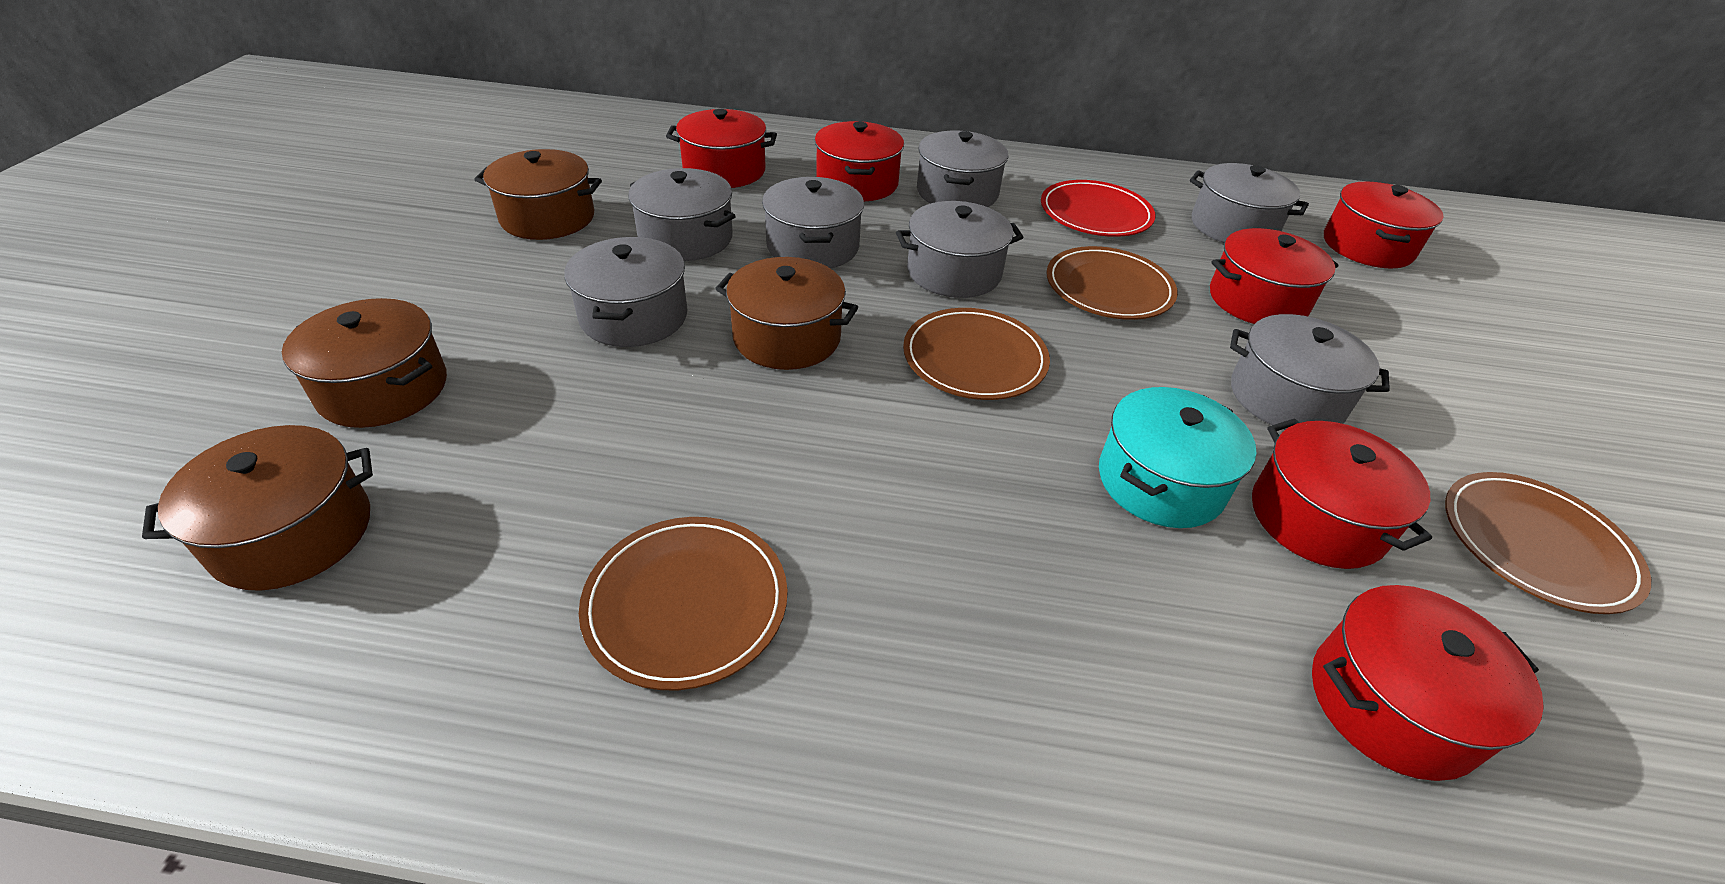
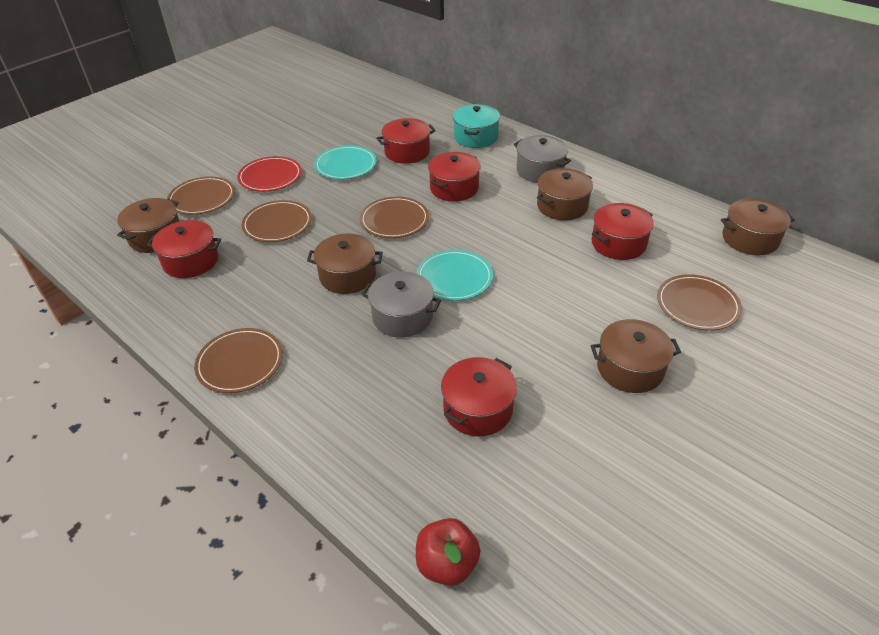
brown plate: [579,517,788,690] [903,308,1050,400] [1046,246,1178,320] [1445,472,1651,614] = 4 -> [167,177,235,215] [194,328,283,393] [242,200,312,242] [360,197,429,238] [657,274,742,331] = 5
brown pot: [142,425,373,591] [282,298,447,428] [474,149,602,240] [715,257,858,370] = 4 -> [117,198,179,253] [307,233,383,294] [537,168,593,221] [591,319,681,393] [721,199,795,255] = 5
grey pot: [564,237,688,347] [628,168,736,261] [762,177,864,268] [896,201,1024,298] [917,131,1009,207] [1190,163,1309,243] [1230,314,1390,430] = 7 -> [361,271,441,338] [514,135,571,183] = 2
red apple: none = 0 -> [416,518,481,586] = 1
red pot: [666,109,777,188] [815,121,904,201] [1210,228,1339,324] [1252,418,1432,569] [1312,585,1544,781] [1324,181,1444,269] = 6 -> [147,220,221,278] [376,118,436,164] [428,152,481,202] [441,357,517,436] [591,203,654,260] = 5
turquoise plate: none = 0 -> [314,146,377,180] [417,250,493,301] = 2

